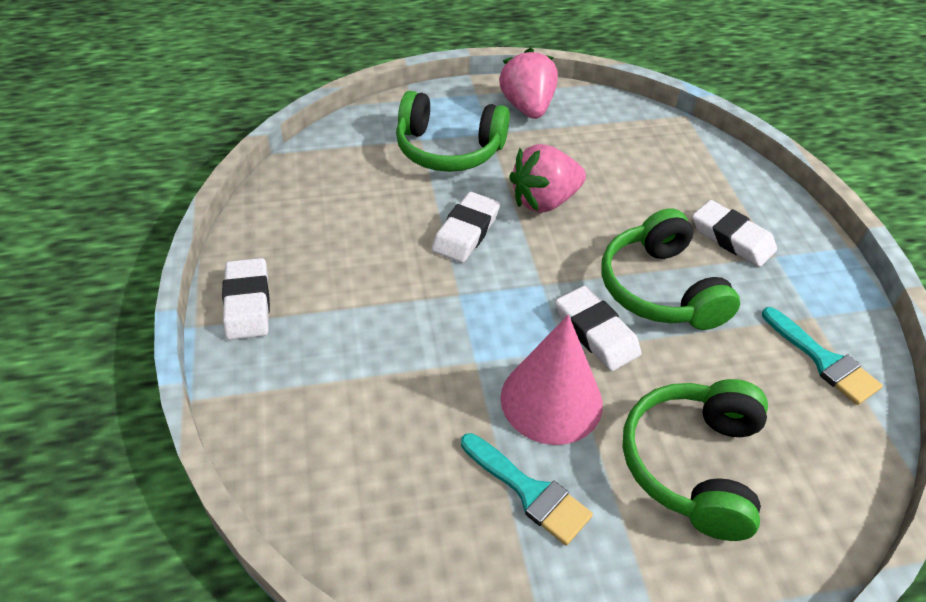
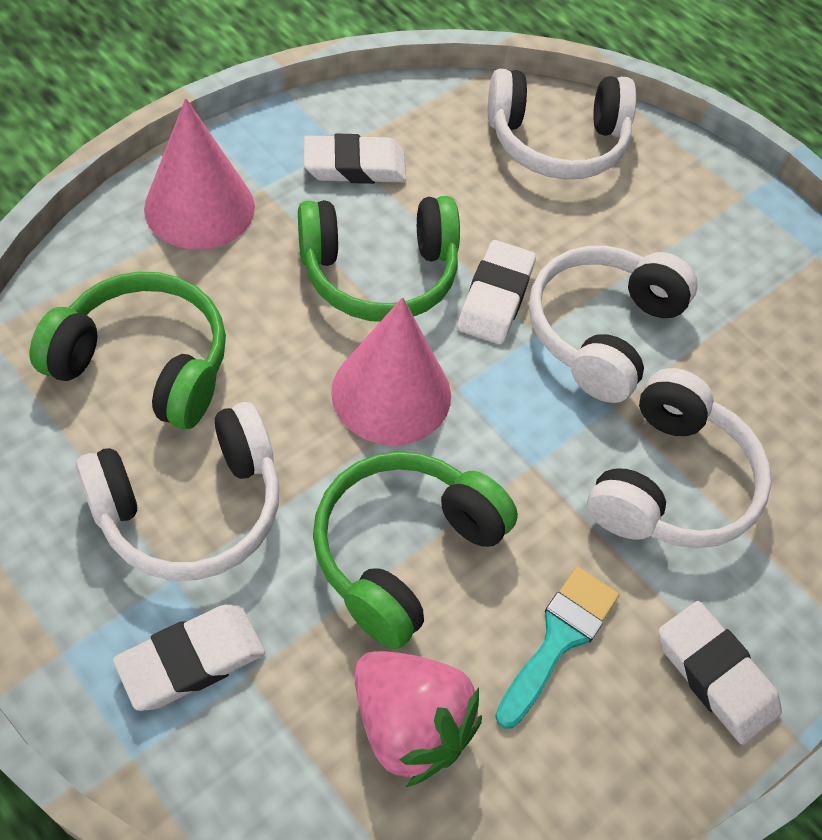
pink cone: [500,315,603,445] = 1 -> [144,98,255,250] [331,297,451,445] = 2
pink strawberry: [499,48,558,119] [509,144,586,213] = 2 -> [354,651,482,787] = 1
turquoise brush: [461,433,593,546] [762,307,883,405] = 2 -> [495,567,619,729] = 1
white headphones: none = 0 -> [76,402,279,581] [488,69,636,180] [529,246,697,403] [587,368,772,548] = 4

